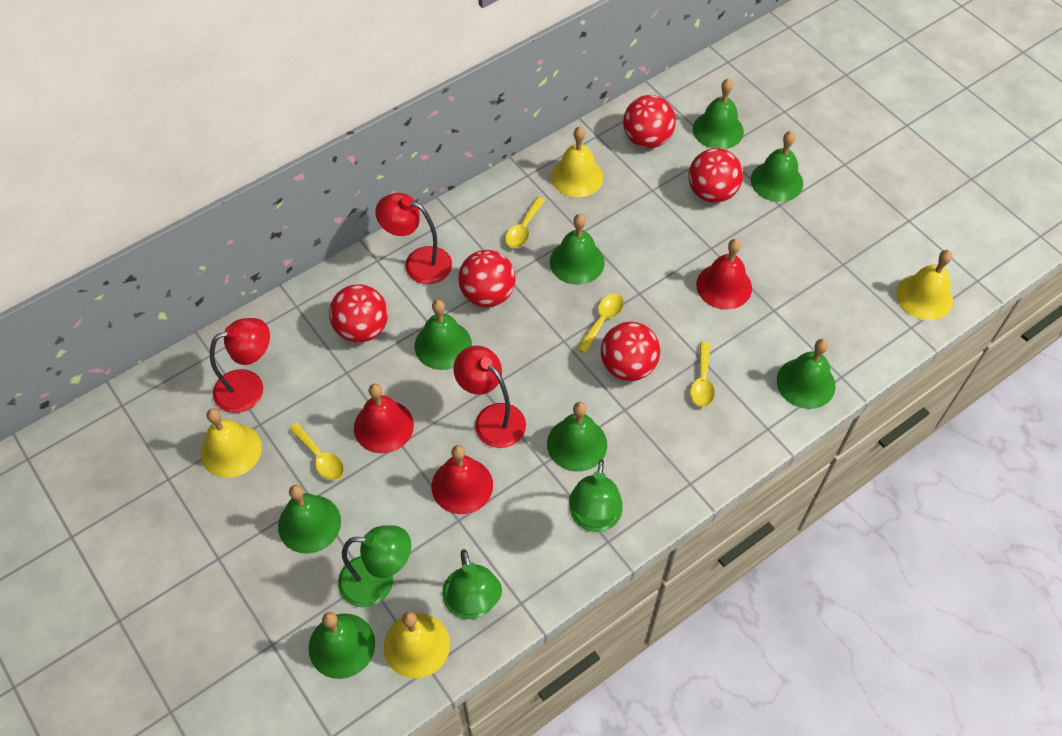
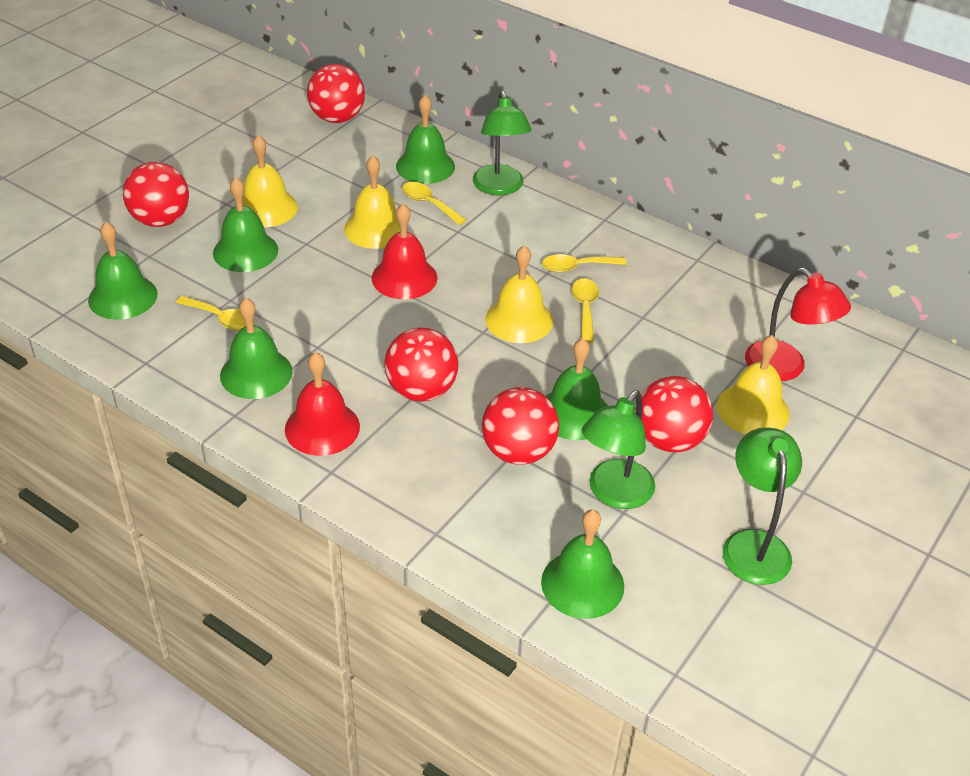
green bell: [278,485,341,554] [309,612,375,679] [415,300,472,370] [547,402,607,472] [550,214,605,285] [693,79,744,149] [751,131,803,202] [777,339,835,409] = 8 -> [88,222,158,320] [213,177,278,272] [220,298,293,399] [396,94,455,184] [541,510,624,619] [546,338,608,440] = 6
red bell: [354,384,414,453] [432,445,493,514] [696,239,752,310] = 3 -> [285,352,360,456] [371,204,437,299] = 2
red lamp: [210,318,270,413] [375,193,452,284] [453,345,526,448] = 3 -> [745,268,851,381] = 1

